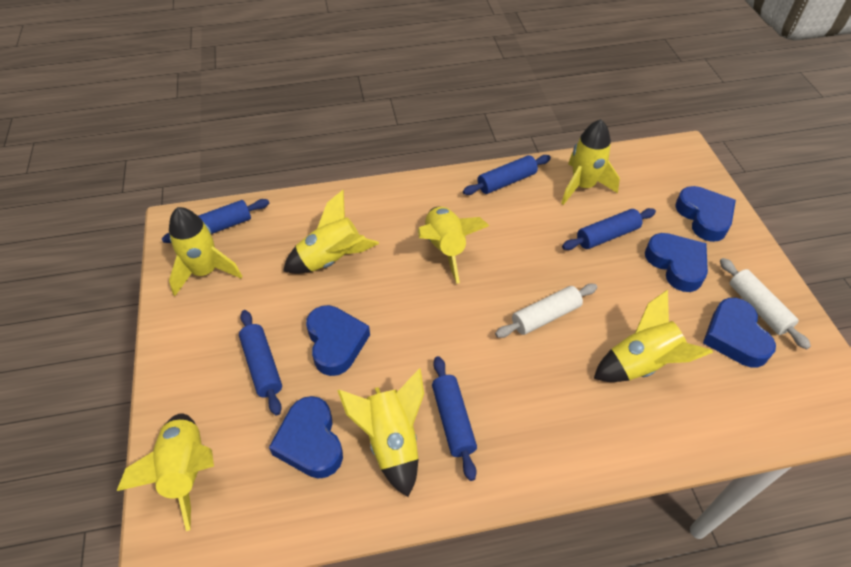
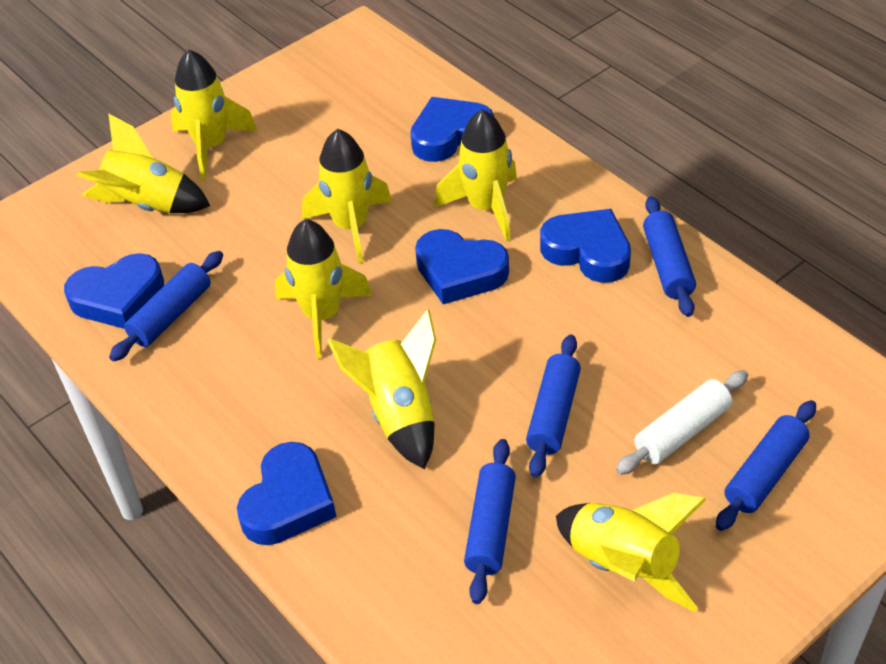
white rolling pin: [495,284,597,338] [720,258,811,350] = 2 -> [616,370,748,475] = 1

